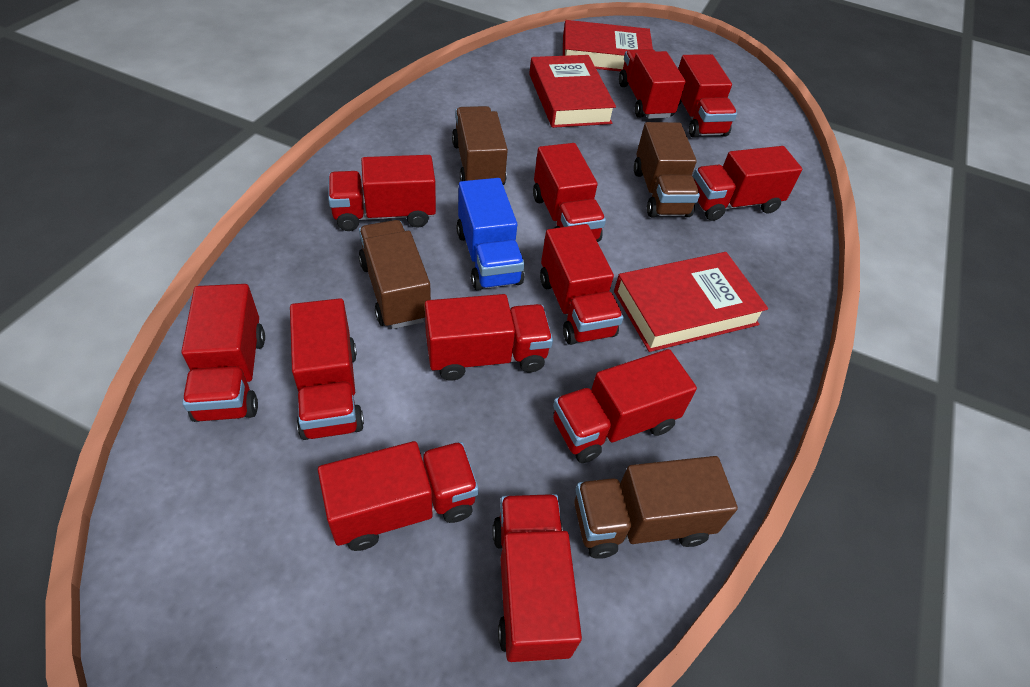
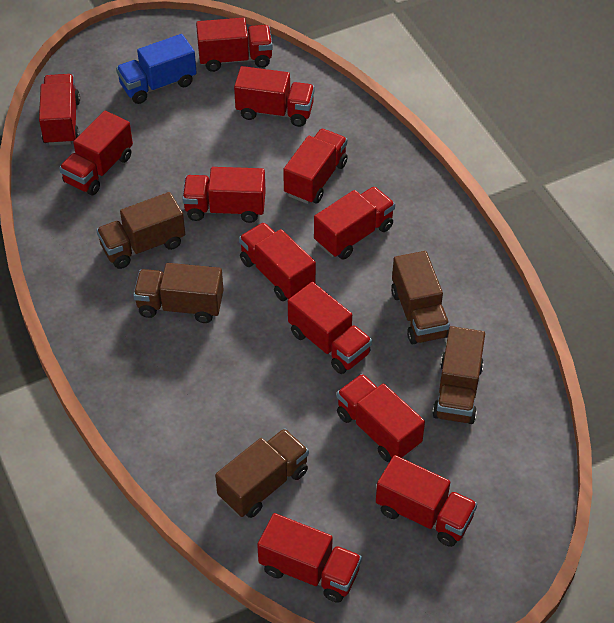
brown truck: [359,220,431,329] [452,106,508,185] [574,456,738,559] [634,122,700,218] = 4 -> [96,192,185,269] [133,263,223,323] [215,428,309,518] [391,251,450,344] [432,326,485,424] = 5
red book: [529,55,616,128] [563,20,653,71] [614,252,768,352] = 3 -> none = 0

